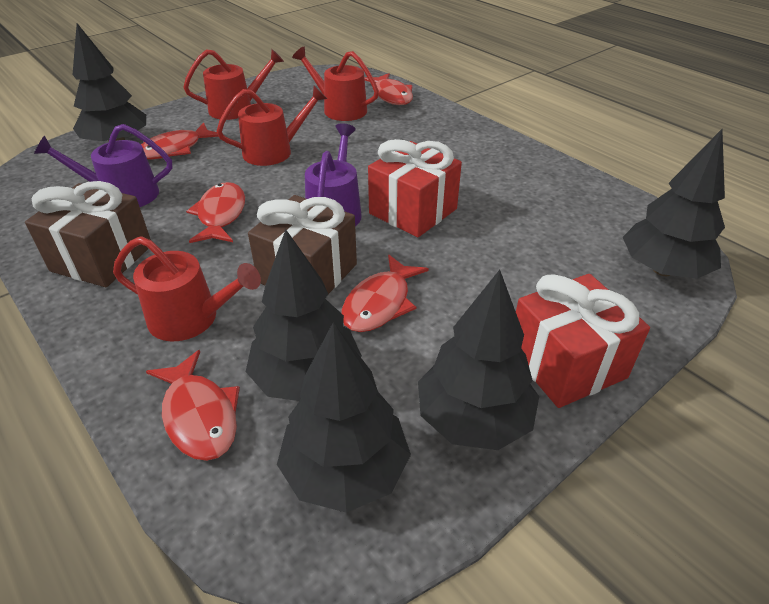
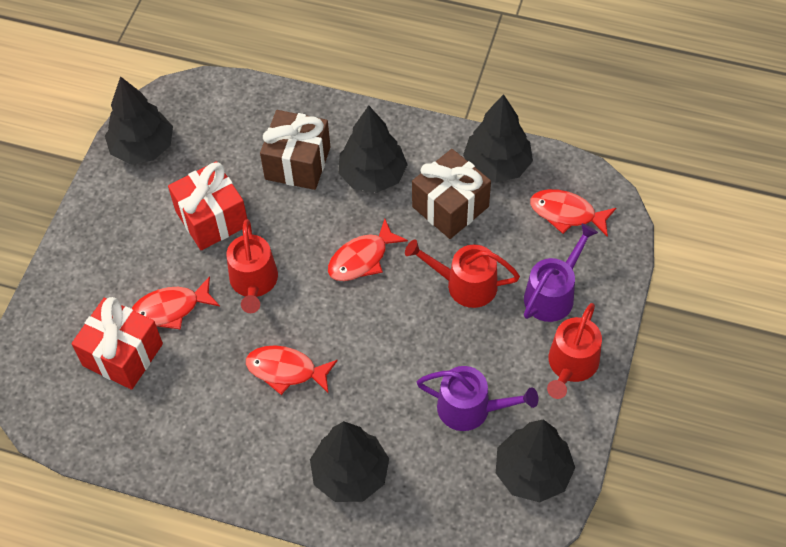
red fish: [141,123,219,159] [146,350,240,461] [186,182,245,243] [341,254,429,332] [364,73,413,105] = 5 -> [132,276,220,330] [246,345,338,395] [328,219,408,281] [530,189,616,237] = 4
red watering can: [113,236,261,341] [183,49,284,120] [217,86,327,166] [292,47,379,121] = 4 -> [226,219,278,313] [405,239,520,308] [547,303,602,399] = 3

